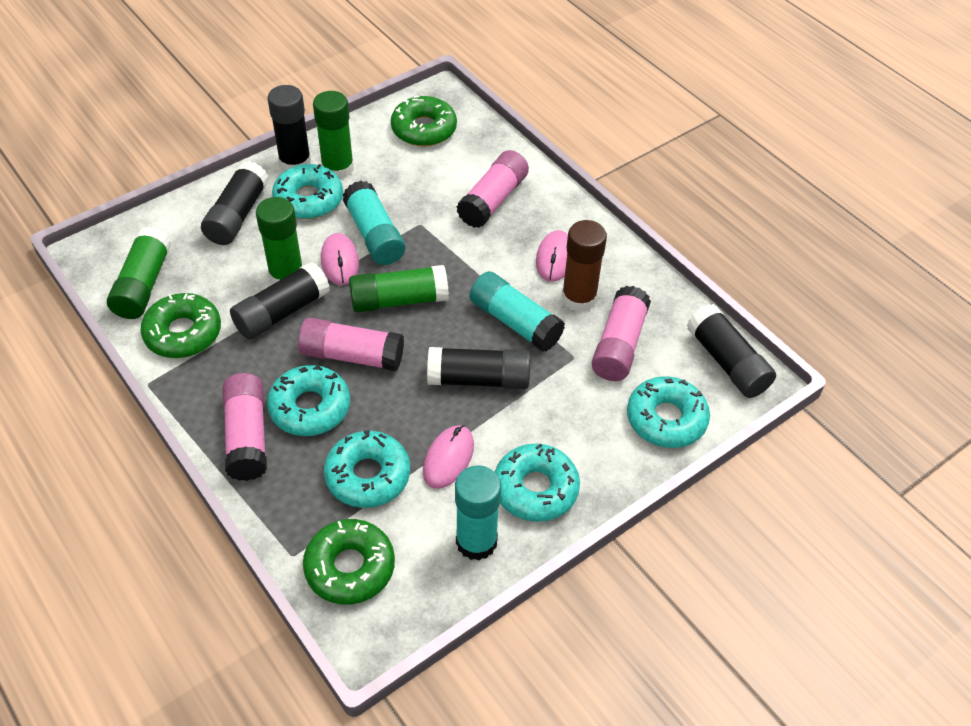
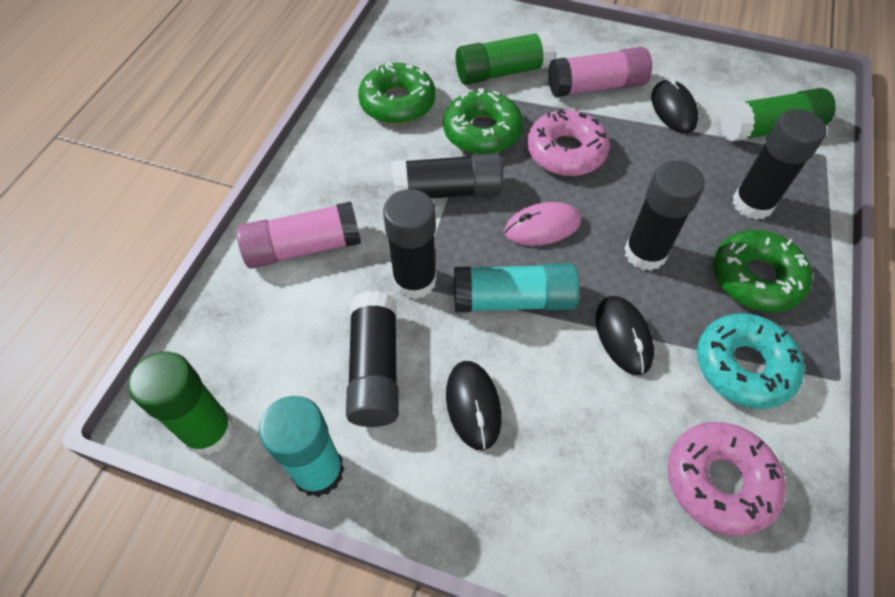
black mouse: none = 0 -> [446,361,502,450] [596,296,654,375] [651,77,698,133] = 3
brown glue stick: [562,220,607,312] = 1 -> none = 0
green glue stick: [107,226,171,319] [256,197,303,284] [313,91,354,179] [349,265,449,313] = 4 -> [128,352,234,455] [456,30,555,85] [720,88,836,142] = 3
pink donut: none = 0 -> [527,109,610,176] [668,422,786,536] = 2
pink glue stick: [222,373,267,481] [298,318,404,371] [456,150,529,228] [592,286,651,381] = 4 -> [237,202,361,268] [549,47,652,97] = 2
pink mouse: [321,233,359,285] [423,425,474,489] [536,230,568,282] = 3 -> [504,202,581,246] = 1
turquoise donut: [267,365,350,436] [272,164,343,219] [324,430,410,508] [495,443,580,522] [627,376,710,448] = 5 -> [697,313,805,409] = 1
turquoise glue stick: [343,181,405,265] [455,466,501,561] [470,271,565,352] = 3 -> [259,396,344,497] [454,263,580,313] = 2

